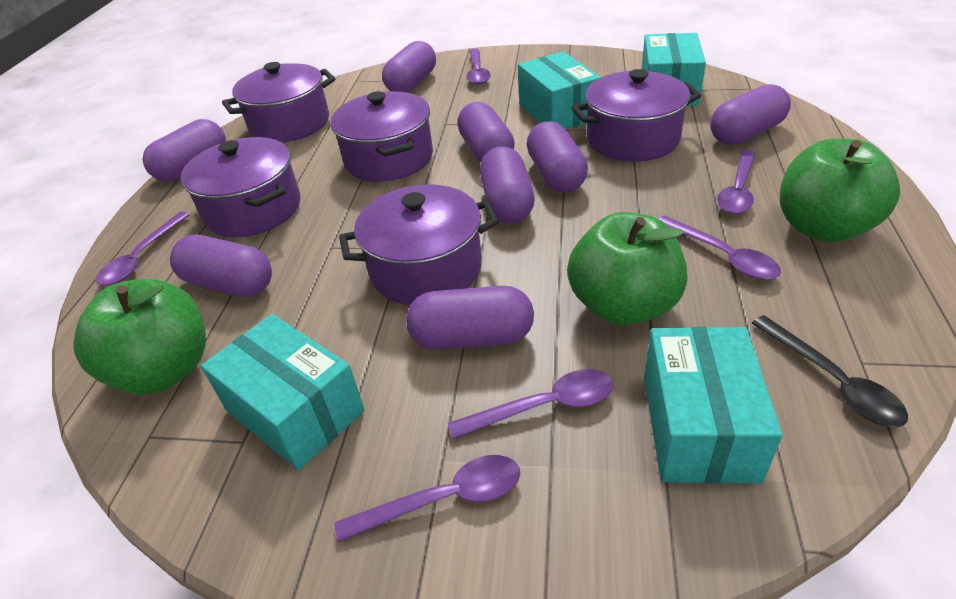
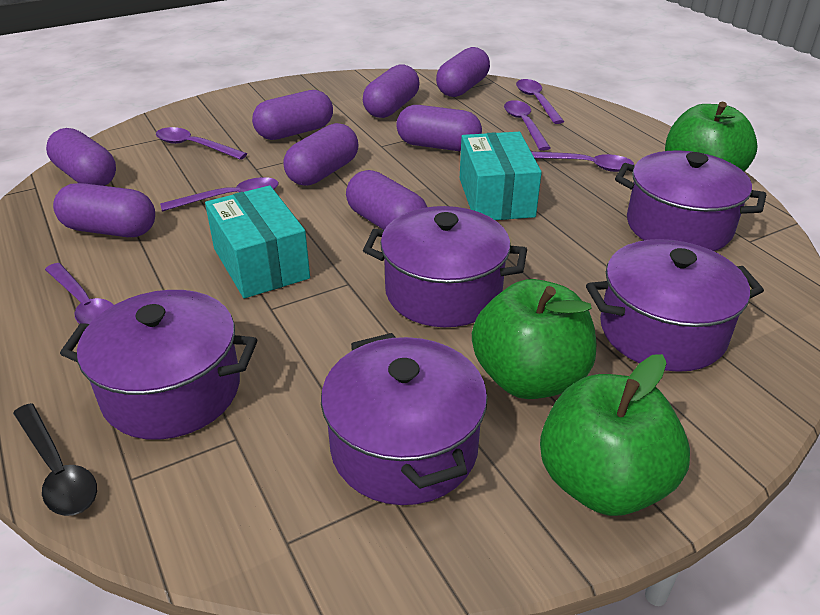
turquoise box: [201,314,365,470] [518,52,601,130] [642,33,706,106] [644,327,783,484] = 4 -> [205,185,310,298] [460,132,542,220] = 2

